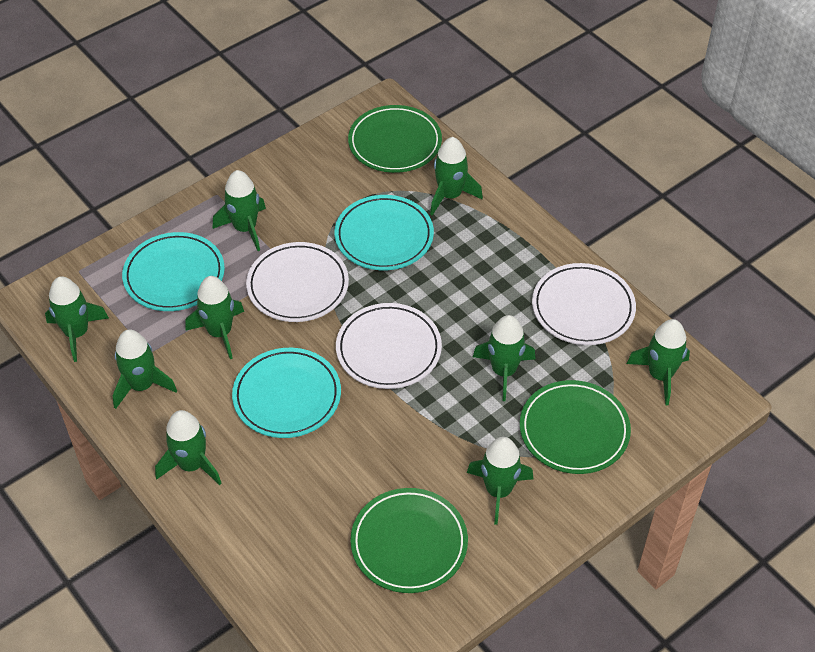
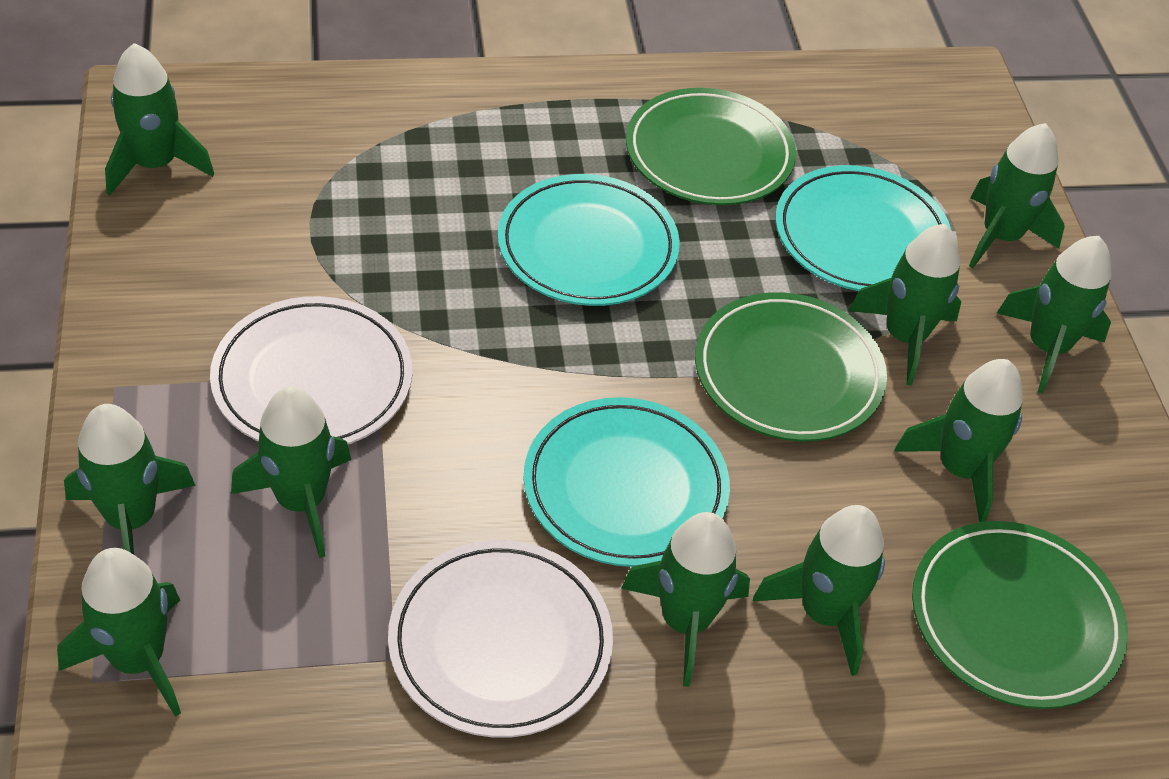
green rocket: [45,276,109,362] [113,329,177,409] [155,410,221,485] [186,276,244,359] [213,170,266,251] [430,137,483,216] [467,437,533,525] [473,315,535,401] [626,319,690,405] = 9 -> [57,548,181,717] [64,404,196,555] [105,43,214,196] [231,386,351,558] [621,512,750,687] [753,505,885,676] [849,224,962,386] [894,359,1023,522] [969,123,1064,268] [997,236,1112,394] = 10
white plate: [246,242,349,322] [336,303,442,389] [532,263,636,345] = 3 -> [210,296,412,445] [388,540,613,738] = 2

